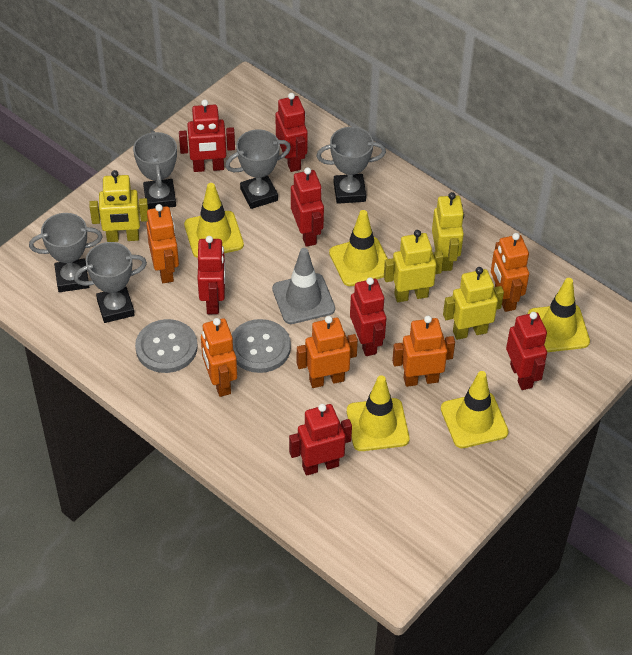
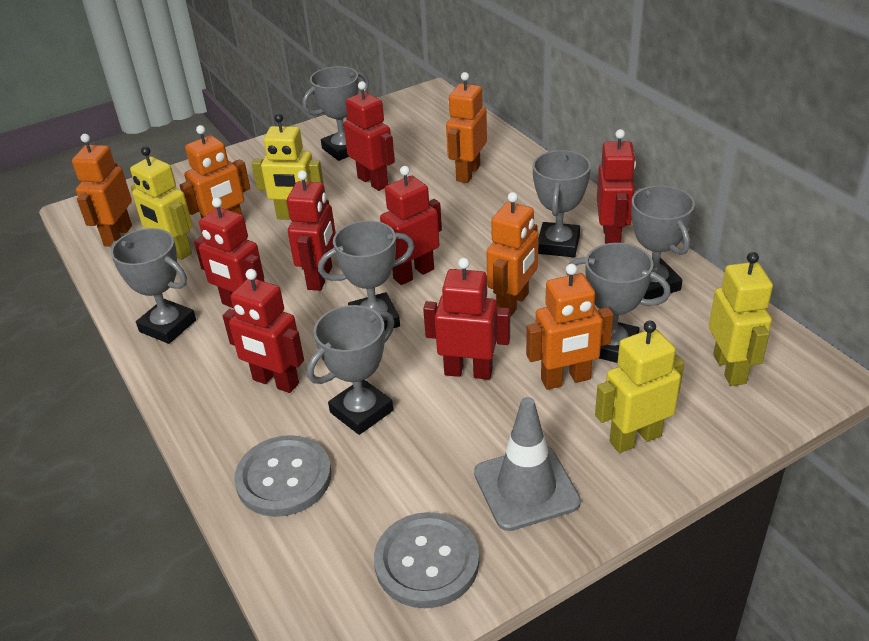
grey trophy: [29,213,103,292] [74,242,147,323] [133,130,177,210] [225,129,291,209] [317,127,386,204] = 5 -> [111,228,196,344] [302,66,369,161] [307,305,395,435] [318,220,415,330] [533,150,591,257] [566,243,671,363] [631,185,695,299] = 7
yellow traffic cone: [184,183,244,258] [329,210,388,286] [347,375,410,451] [441,371,509,448] [528,278,590,352] = 5 -> none = 0

